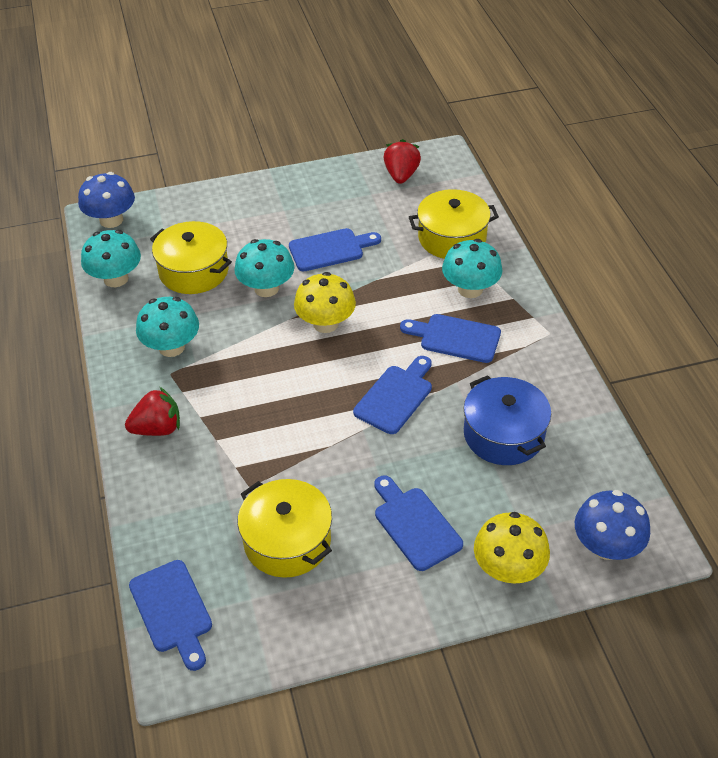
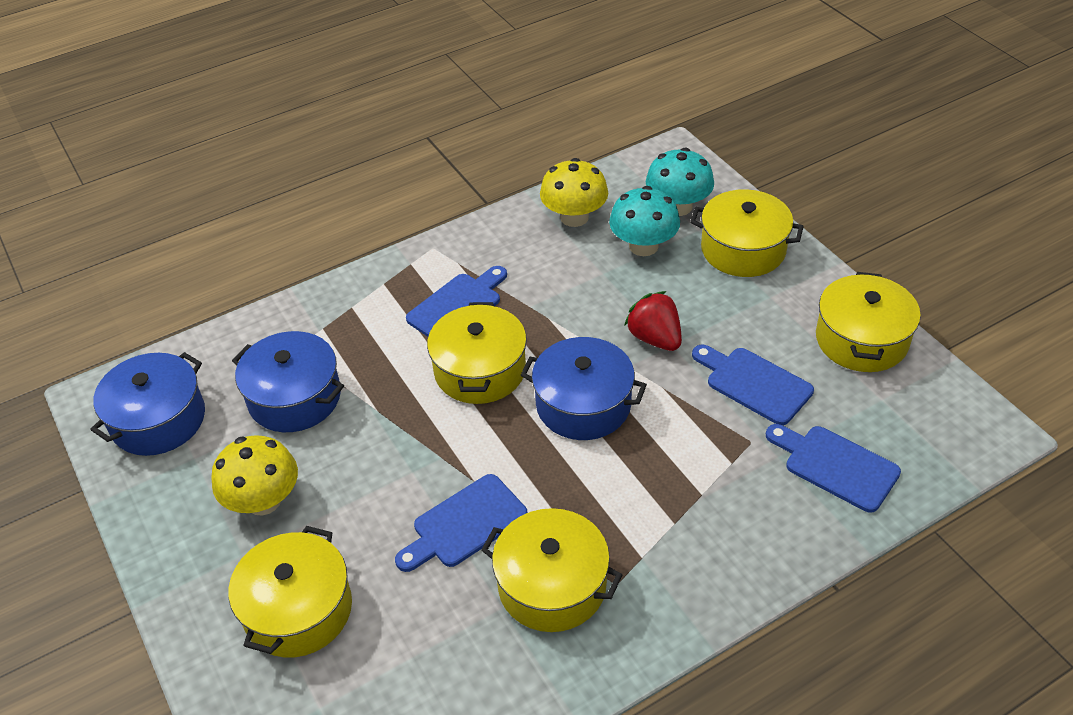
blue cutting board: [129,560,212,671] [289,228,381,271] [353,356,432,434] [374,476,463,571] [400,314,501,363] = 5 -> [395,474,527,572] [406,266,507,337] [692,345,814,425] [766,424,901,513] = 4
blue mushroom: [78,172,135,228] [575,490,650,560] = 2 -> none = 0
blue pot: [464,375,551,465] = 1 -> [90,352,205,456] [232,331,344,432] [521,337,647,440] = 3
red strawberry: [125,387,180,436] [383,139,421,184] = 2 -> [624,291,682,351] = 1
turquoise mushroom: [81,230,141,287] [136,297,199,357] [235,239,294,297] [442,239,502,298] = 4 -> [609,186,680,256] [646,148,714,216] = 2
yellow pot: [150,221,232,294] [238,479,332,578] [409,189,499,259] = 3 -> [229,526,352,658] [427,302,527,404] [481,508,622,632] [690,189,804,277] [816,272,921,372] = 5

